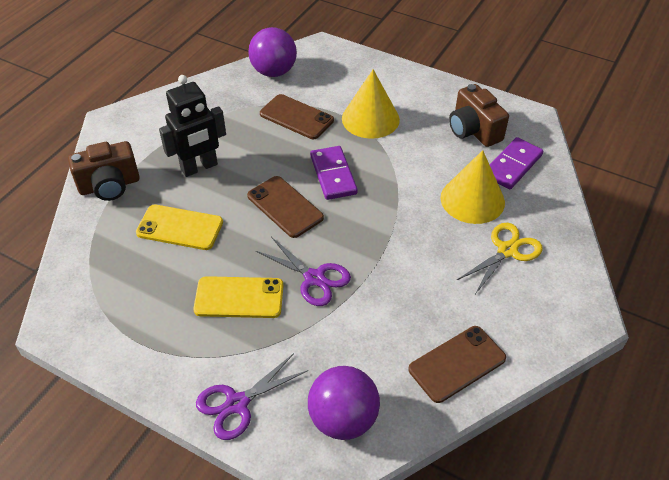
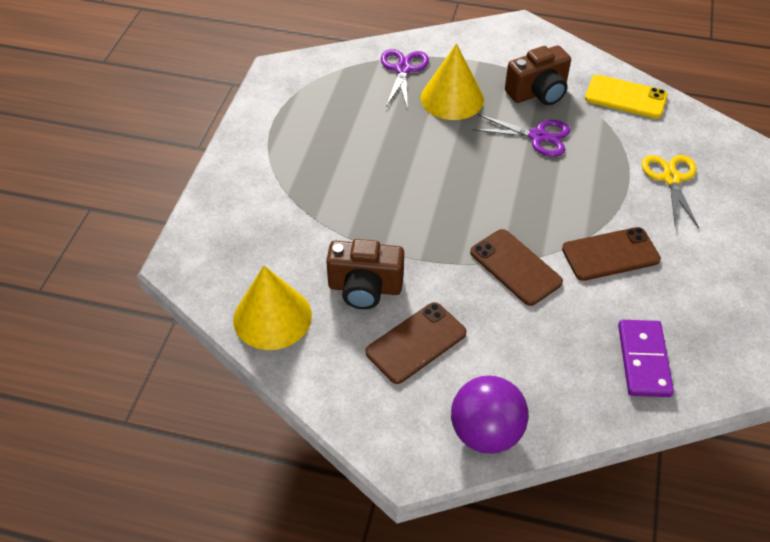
black robot: [159,75,226,177] = 1 -> none = 0
purple ball: [248,27,297,77] [308,366,380,440] = 2 -> [451,375,529,454] = 1
purple domino: [310,146,358,200] [490,137,543,189] = 2 -> [618,320,674,397] = 1
yellow phone: [136,205,223,250] [193,276,283,318] = 2 -> [585,75,668,119] = 1

